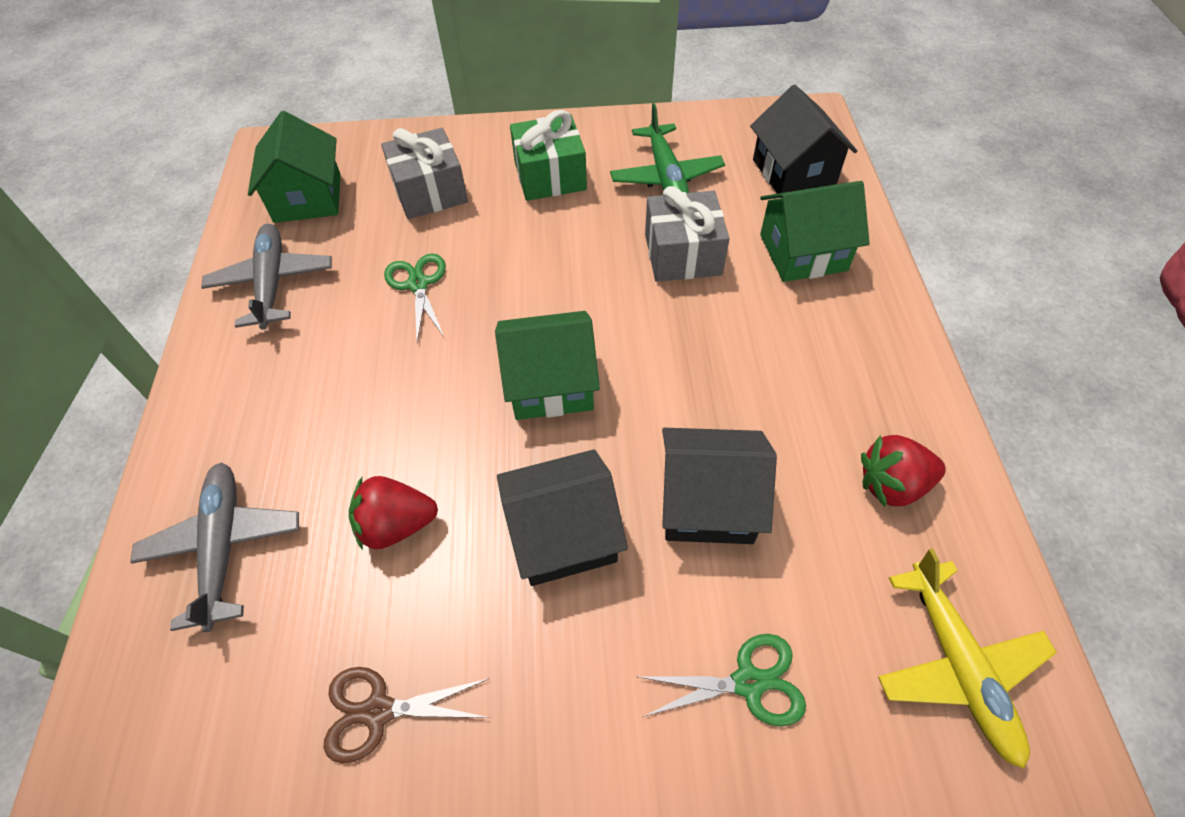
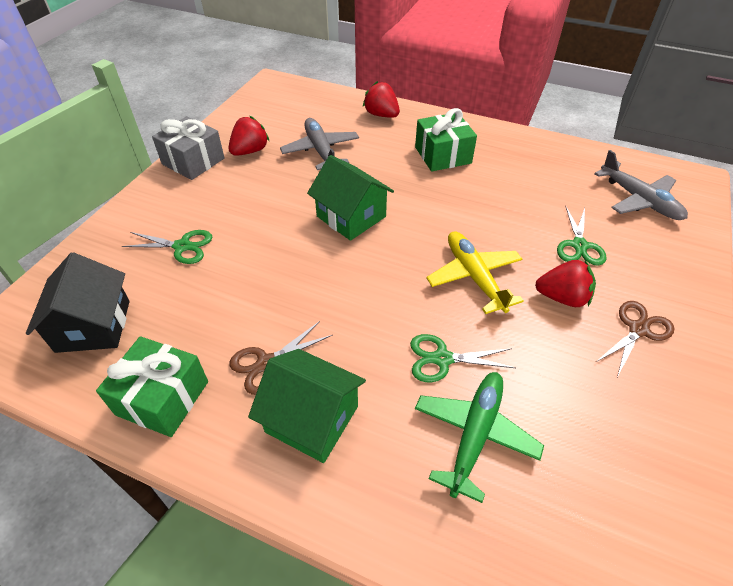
black house: [497,449,628,586] [662,428,777,544] [750,85,857,194] = 3 -> [26,252,130,353] = 1
brown scissors: [324,667,490,763] = 1 -> [230,321,332,395] [596,301,674,377] = 2
green gift: [510,110,587,201] = 1 -> [96,336,208,437] [415,108,477,172] = 2
green house: [248,111,341,223] [495,311,600,420] [760,181,870,282] = 3 -> [248,349,366,463] [307,155,394,241] = 2
green scissors: [384,253,446,342] [639,634,806,727] = 2 -> [122,230,212,264] [410,334,516,382] [557,206,607,266] = 3
grey gift: [381,128,468,219] [645,186,730,282] = 2 -> [152,116,225,180] = 1
red strawberry: [349,476,438,550] [861,435,946,507] = 2 -> [229,116,270,156] [363,81,400,118] [535,260,596,307] = 3

